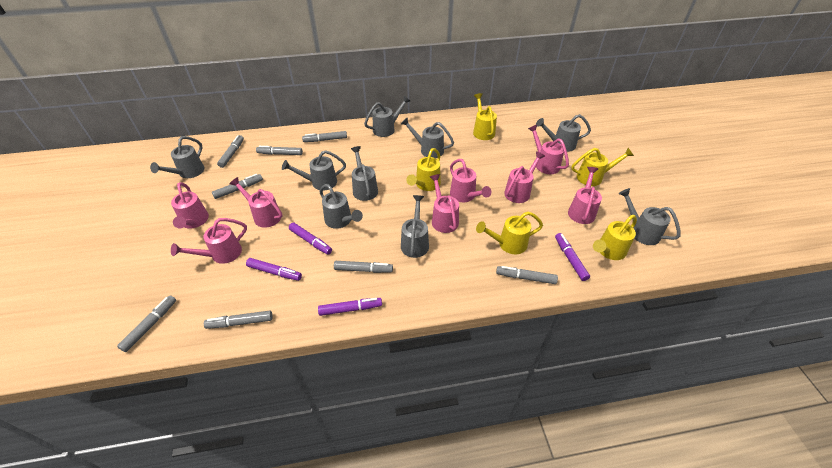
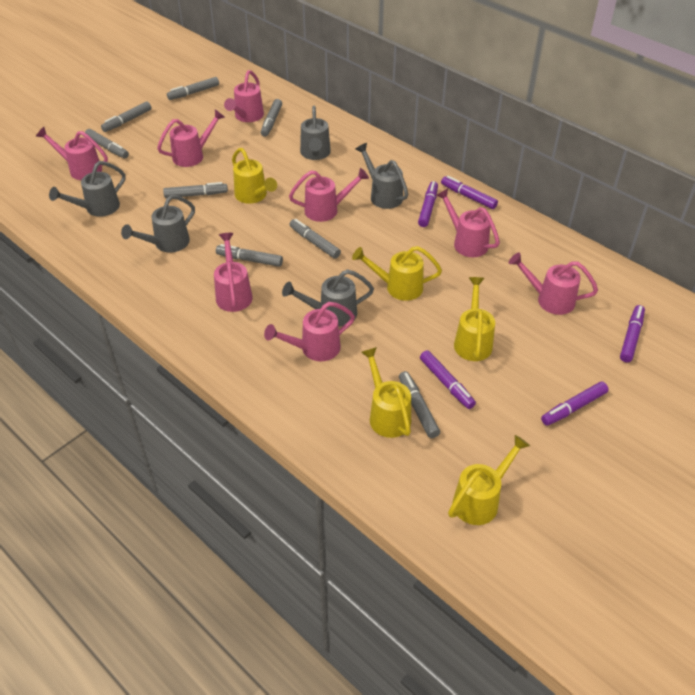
grey watering can: [150,136,205,178] [282,150,346,191] [320,184,363,229] [351,146,378,201] [364,96,410,137] [401,118,454,158] [401,195,429,258] [536,114,591,152] [619,188,681,245] = 9 -> [49,161,126,217] [121,195,195,253] [282,269,374,327] [300,106,331,160] [356,143,408,209] = 5
purple marker: [246,258,302,281] [289,222,332,255] [318,298,382,316] [555,233,590,281] = 4 -> [418,181,438,227] [420,350,476,409] [441,176,498,209] [541,381,609,426] [620,305,645,362] = 5

